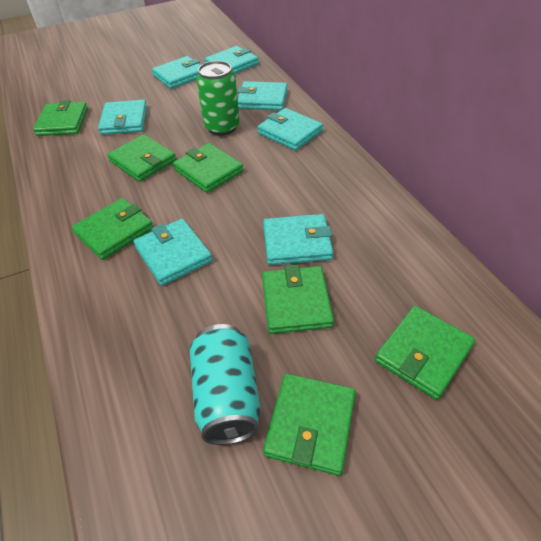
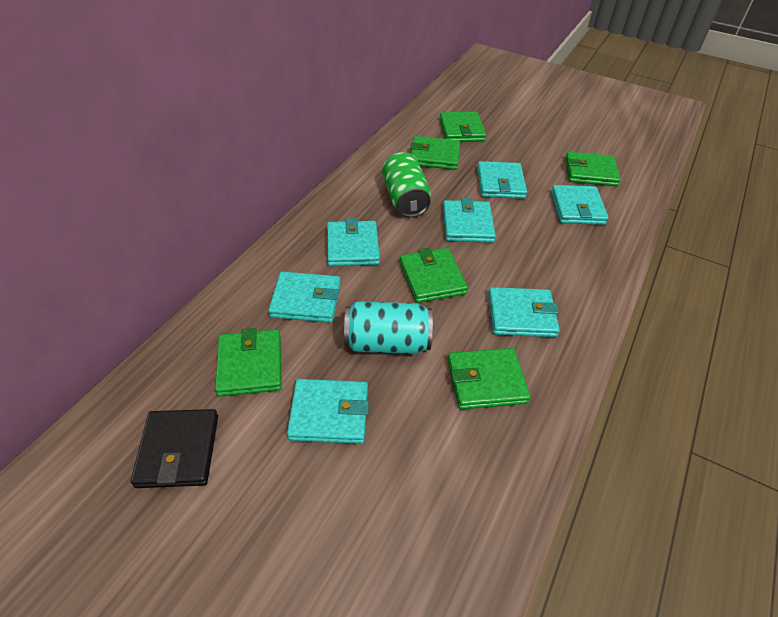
black wallet: none = 0 -> [131,409,218,488] = 1
green wallet: [33,100,88,136] [72,198,154,260] [107,134,176,182] [173,143,243,193] [262,265,334,334] [263,374,356,476] [375,306,475,400] = 7 -> [215,328,282,397] [400,248,468,303] [410,136,460,170] [439,112,486,142] [447,348,530,410] [565,152,621,186] = 6

